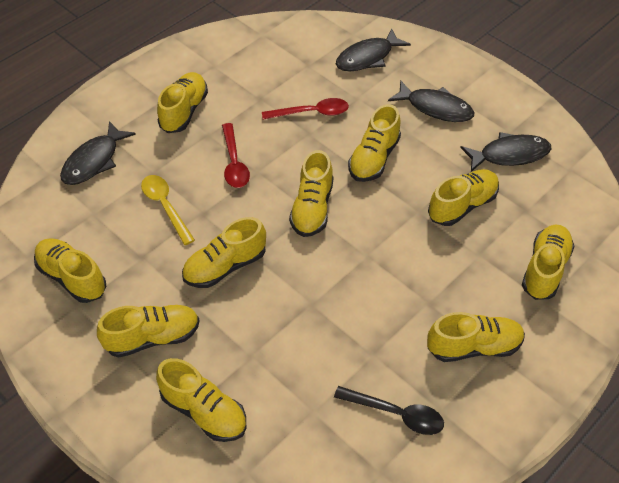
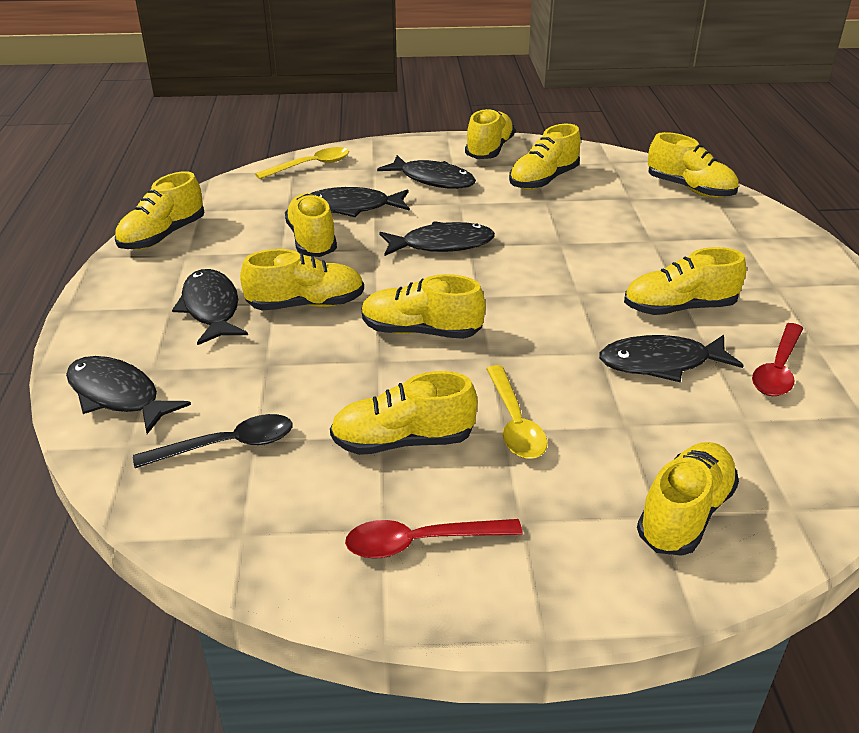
black fish: [60,121,136,185] [336,28,411,71] [388,80,474,122] [460,132,552,172] = 4 -> [66,356,191,434] [172,269,248,345] [310,187,410,217] [377,155,476,189] [379,221,495,256] [599,335,744,383] = 6
yellow spoon: [141,175,195,245] = 1 -> [255,147,349,179] [486,365,547,459] = 2

